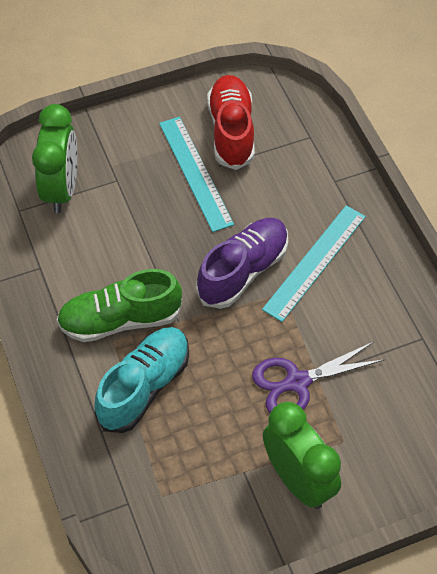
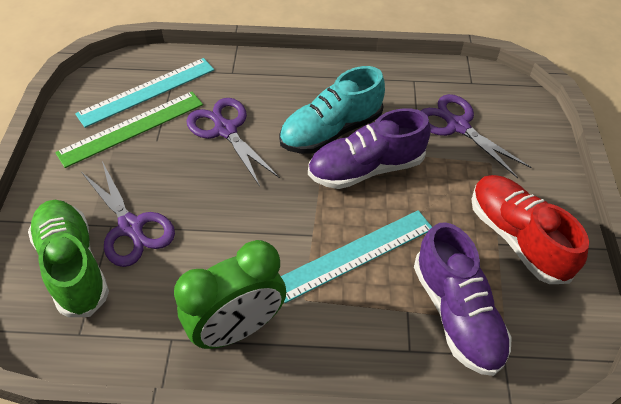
green clock: [32,104,77,213] [263,402,341,509] = 2 -> [174,240,286,349] = 1
green ruler: none = 0 -> [55,92,203,168] = 1
purple scissors: [252,342,385,413] = 1 -> [81,161,175,267] [186,98,280,187] [421,94,532,178] = 3
purple shoe: [196,218,288,309] = 1 -> [308,108,431,189] [414,222,512,376] = 2

